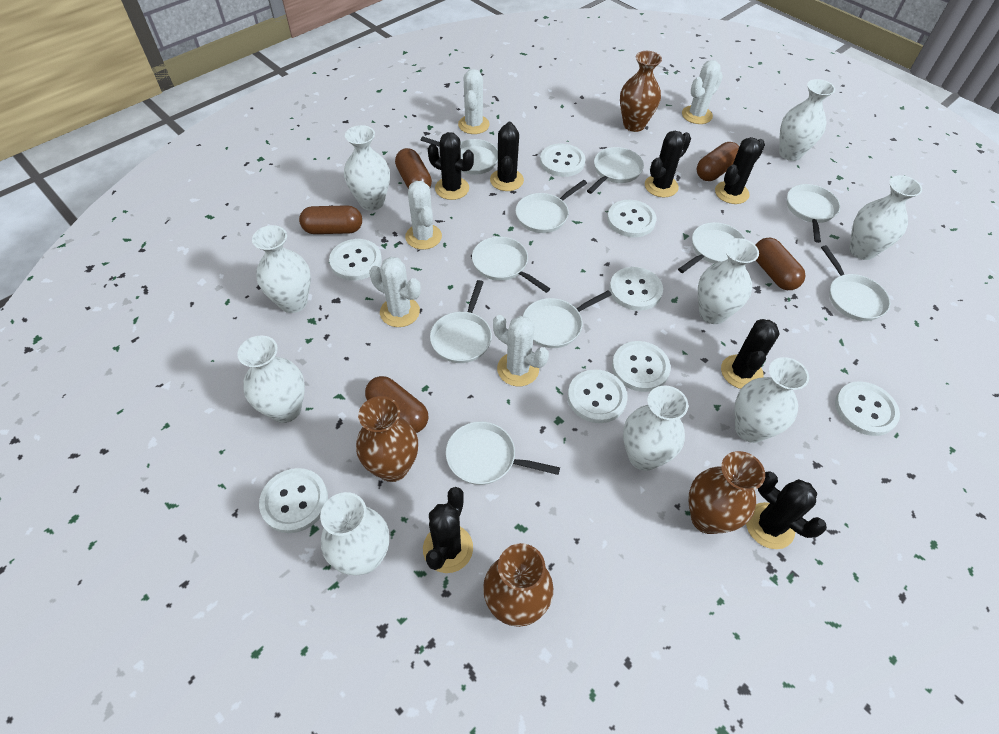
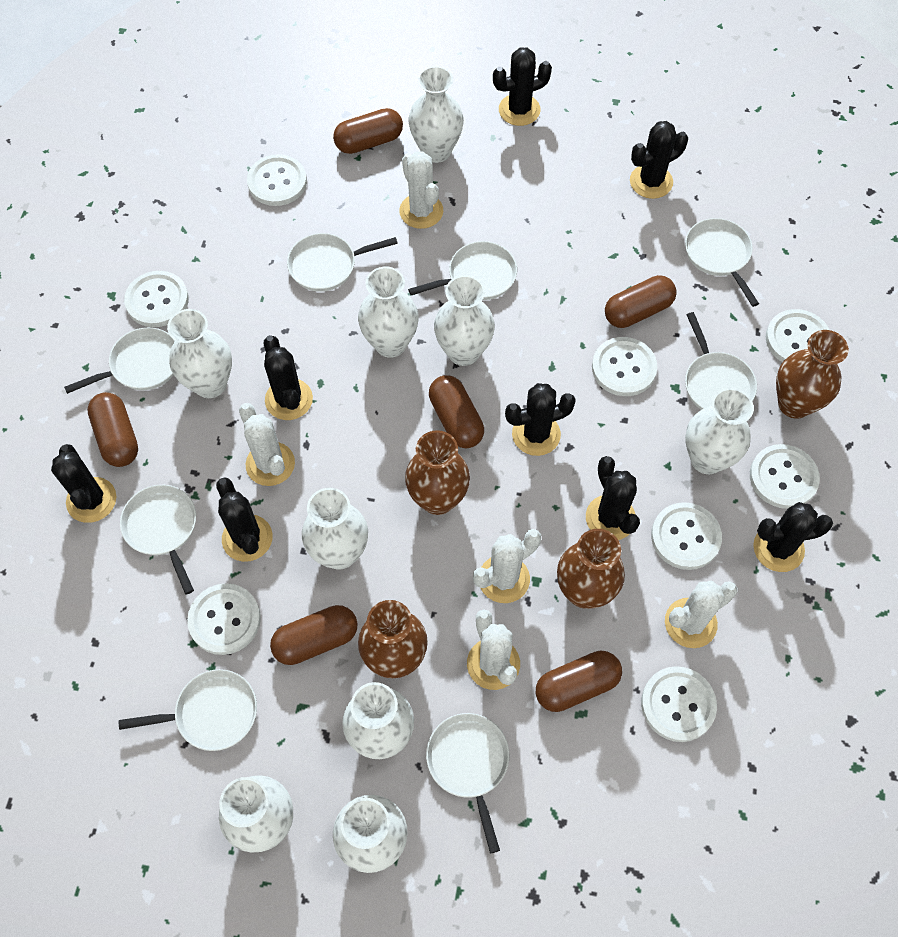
black cactus: [423,487,473,573] [428,132,474,200] [490,122,524,191] [645,131,691,197] [715,137,765,204] [721,319,780,389] [746,471,827,549] = 7 -> [51,444,117,523] [216,478,273,562] [264,335,313,420] [493,47,552,126] [505,383,576,456] [586,456,640,540] [630,121,688,199] [753,502,833,572] = 8
brown capsule: [299,205,362,234] [365,376,428,433] [395,148,432,189] [697,142,739,181] [756,237,805,290] = 5 -> [87,392,138,467] [270,605,358,665] [333,108,403,154] [429,375,484,448] [536,651,622,712] [605,275,677,328] = 6
white pan: [421,136,498,175] [430,280,492,363] [446,421,560,485] [472,236,550,293] [516,180,587,233] [523,290,612,348] [587,147,644,194] [678,222,745,273] [787,184,840,243] [821,245,890,321] = 10 -> [64,327,175,394] [119,669,257,751] [120,485,196,595] [287,233,398,292] [408,241,517,300] [426,713,509,853] [685,218,759,307] [685,312,757,410] = 8

